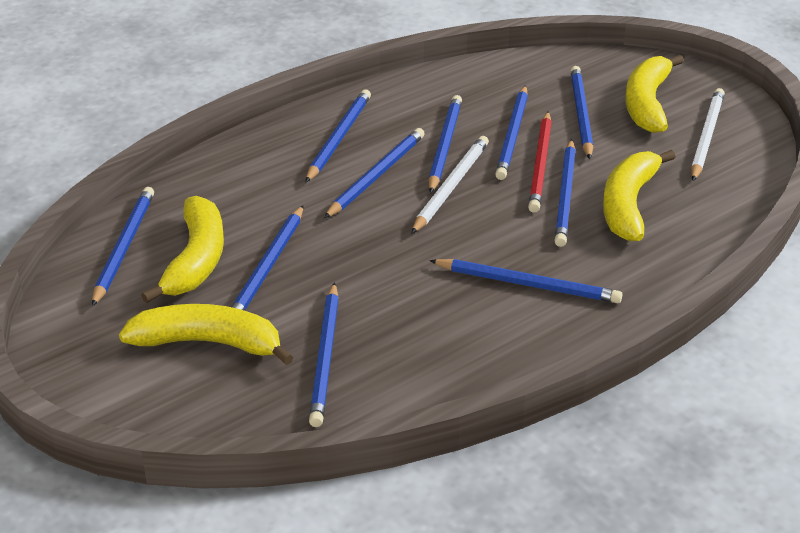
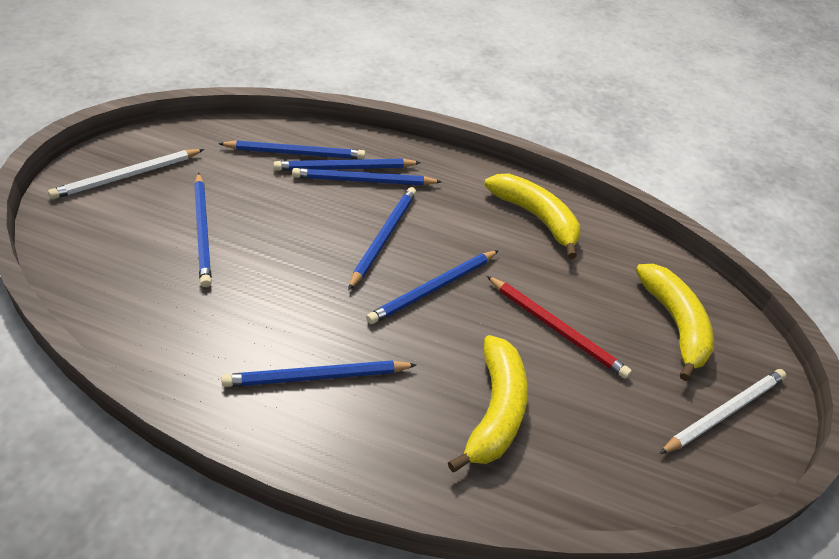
blue pencil: [92,187,154,307] [231,205,303,311] [306,89,371,182] [309,282,339,427] [324,128,425,218] [429,95,462,193] [429,259,622,303] [495,85,528,180] [554,139,576,247] [570,66,593,159] = 10 -> [194,172,212,287] [218,140,365,159] [221,360,417,387] [274,159,421,171] [292,168,442,185] [348,187,416,290] [366,250,499,324] = 7
yellow banana: [119,304,294,365] [141,196,224,303] [603,150,676,241] [625,55,684,133] = 4 -> [448,335,528,472] [484,173,580,259] [636,264,714,381] = 3

